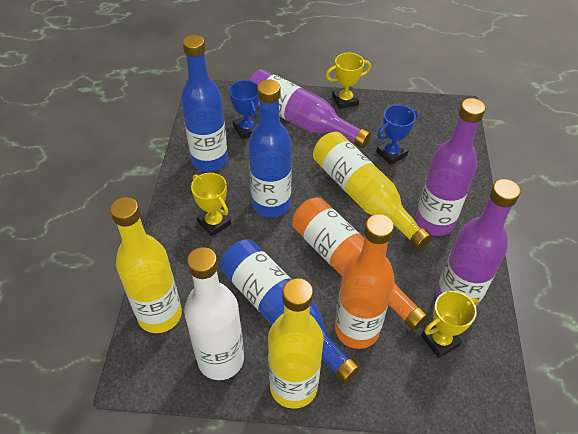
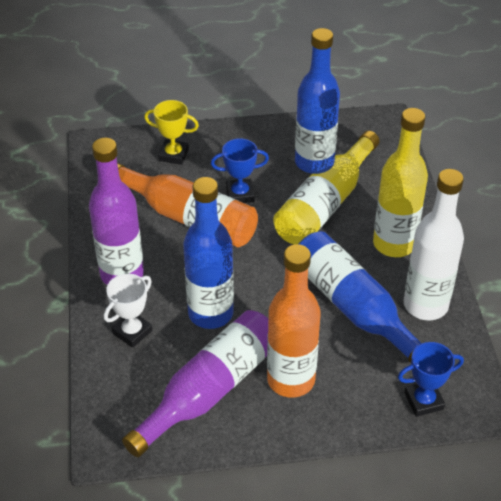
purple bottle: [249,69,371,148] [415,98,485,236] [436,179,520,309] = 3 -> [89,138,144,285] [122,310,268,457] = 2
white trophy: none = 0 -> [104,274,152,348] = 1
yellow bottle: [110,197,182,333] [268,278,324,409] [313,132,432,249] = 3 -> [273,131,380,244] [373,108,428,257] = 2
yellow trophy: [191,173,231,237] [326,53,371,109] [421,291,479,358] = 3 -> [144,100,199,165] = 1

